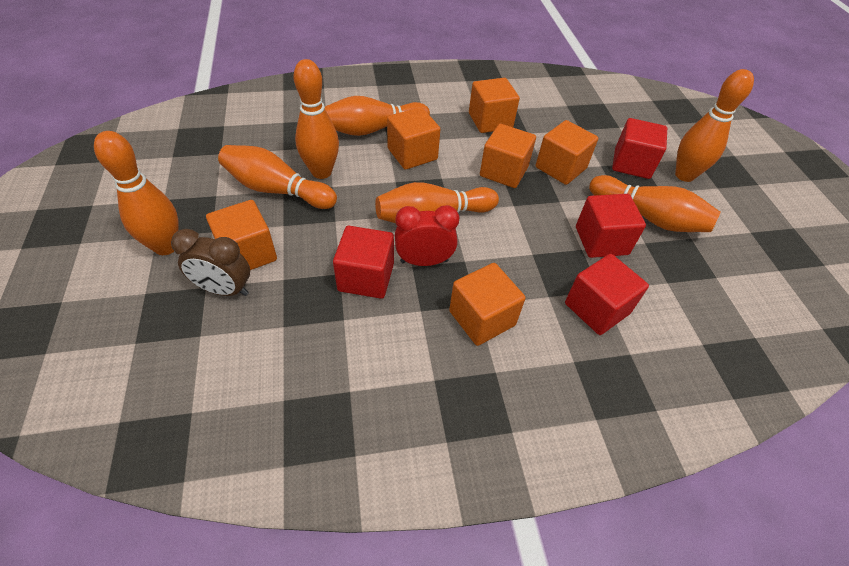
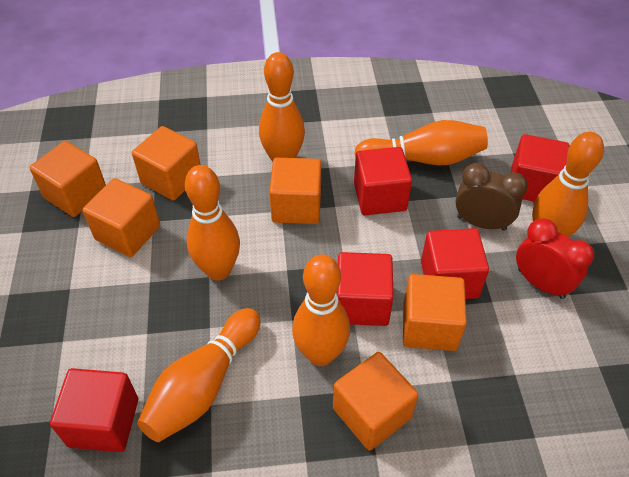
orange bowling pin: [94,131,179,255] [218,145,337,209] [293,59,339,179] [325,96,430,136] [375,182,499,223] [589,175,721,232] [675,69,754,182] = 7 -> [137,308,260,442] [185,165,240,280] [259,52,305,162] [292,254,350,366] [354,120,488,166] [532,132,604,238] = 6
red cube: [333,226,394,299] [565,254,649,335] [576,194,646,258] [612,118,667,179] = 4 -> [50,368,138,452] [336,252,394,326] [354,147,412,215] [421,228,489,299] [511,134,569,202] = 5

